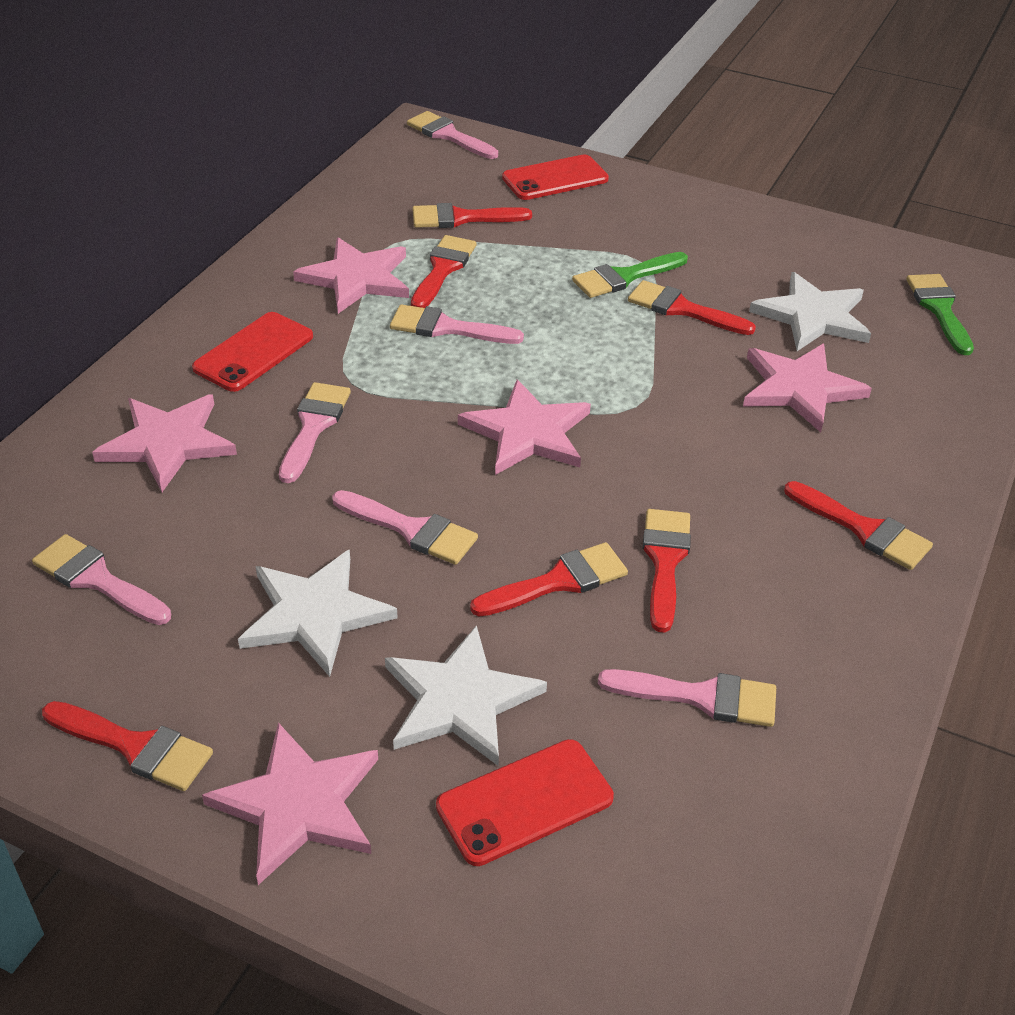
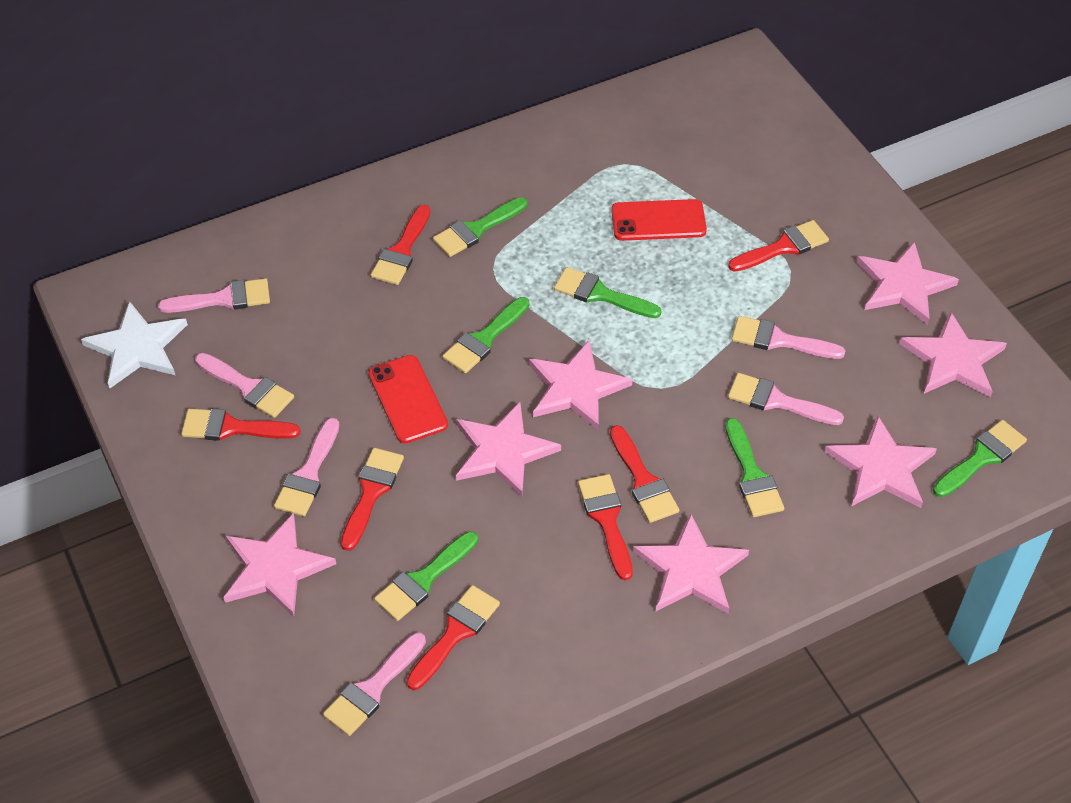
green brush: [572,252,688,298] [906,274,974,355] = 2 -> [374,531,478,621] [433,197,527,257] [442,297,529,373] [554,267,662,318] [725,418,784,517] [933,420,1027,498] = 6
pink star: [92,394,237,492] [202,722,378,885] [293,237,409,314] [458,379,591,475] [743,344,872,432] = 5 -> [223,513,336,617] [456,402,561,497] [529,341,633,430] [633,513,749,614] [825,416,937,508] [856,242,959,325] [899,312,1007,397] = 7
red phone: [192,312,313,392] [436,739,614,866] [502,155,609,200] = 3 -> [368,355,448,443] [611,199,707,241] = 2
white star: [238,549,398,677] [385,625,547,766] [749,272,871,351] = 3 -> [81,301,188,388] = 1

